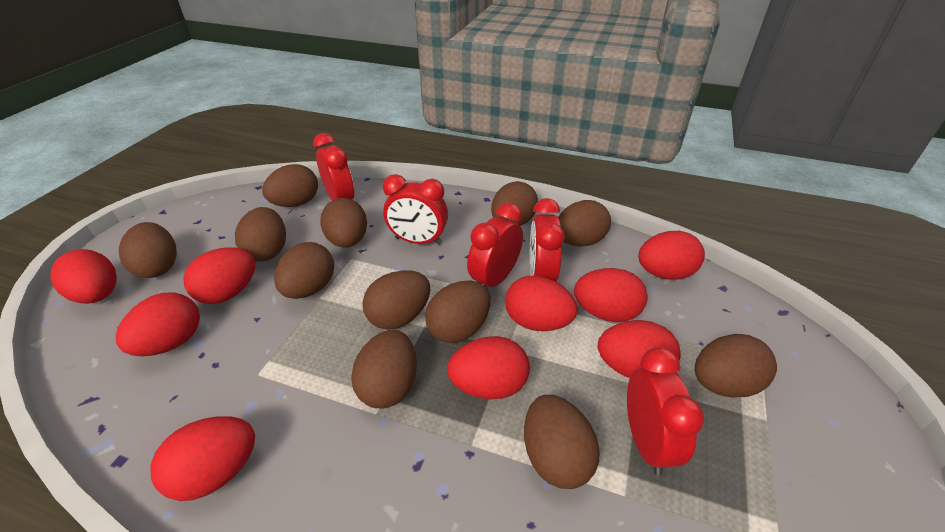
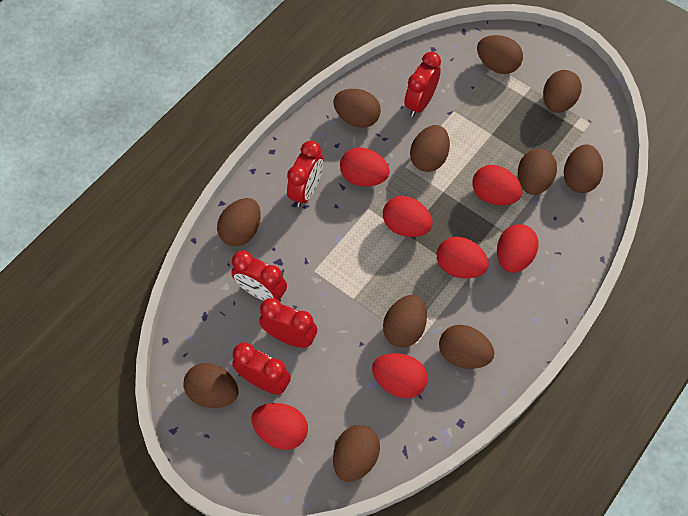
brown egg: [119,222,177,278] [235,207,286,262] [262,164,318,207] [274,242,334,299] [320,198,367,248] [351,330,417,408] [362,270,430,330] [425,280,491,343] [491,181,538,226] [524,395,600,489] [558,200,611,246] [695,334,777,398] = 12 -> [183,363,239,408] [217,198,261,246] [333,89,381,128] [333,425,380,482] [383,295,427,347] [410,125,450,172] [439,325,494,369] [477,35,523,74] [518,149,557,195] [543,70,582,113] [564,144,603,193] = 11
red egg: [50,249,117,304] [116,292,200,356] [150,416,255,501] [183,247,255,304] [447,336,530,399] [505,276,578,331] [574,268,648,322] [598,320,681,378] [638,231,705,280] = 9 -> [251,403,308,450] [340,147,390,186] [372,353,428,398] [383,196,433,237] [437,237,489,278] [473,165,523,205] [497,224,539,273] = 7

